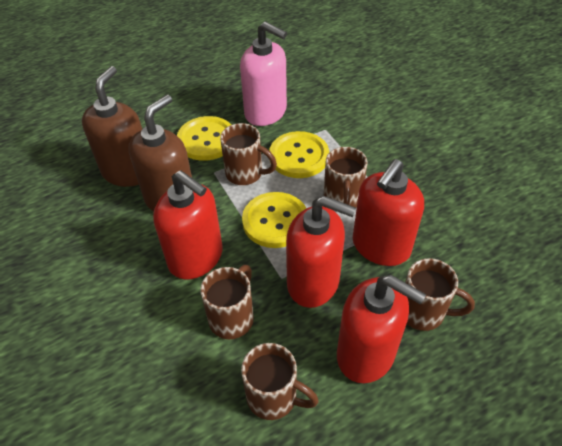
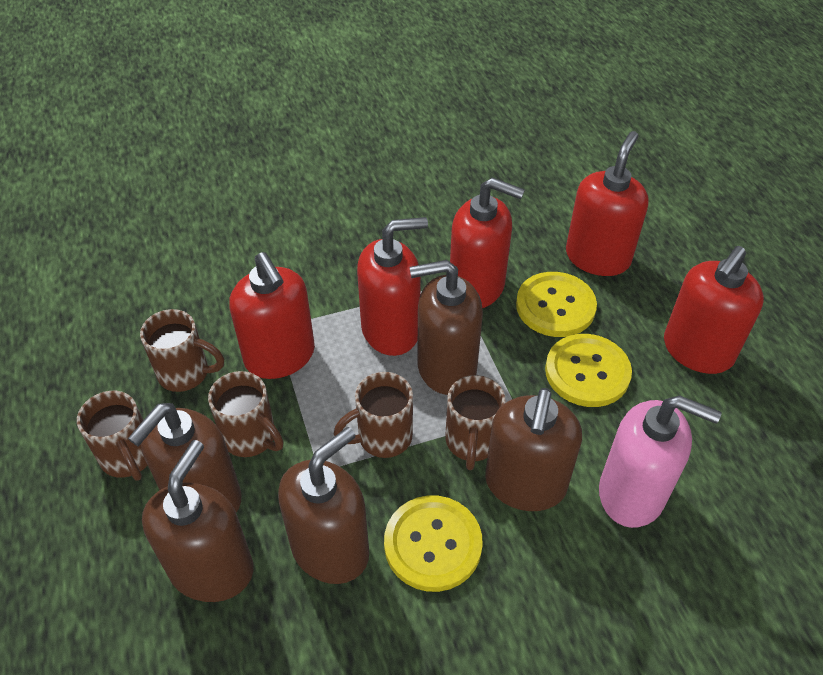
brown soap dispenser: [82,66,142,187] [128,95,192,212] = 2 -> [128,403,242,512] [142,440,253,602] [278,427,369,584] [410,260,483,395] [485,388,582,511] = 5
red soap dispenser: [153,170,223,279] [286,196,356,308] [337,275,426,383] [353,159,424,266] = 4 -> [229,252,315,379] [357,217,428,356] [450,177,525,308] [566,131,649,276] [664,246,764,374] = 5

